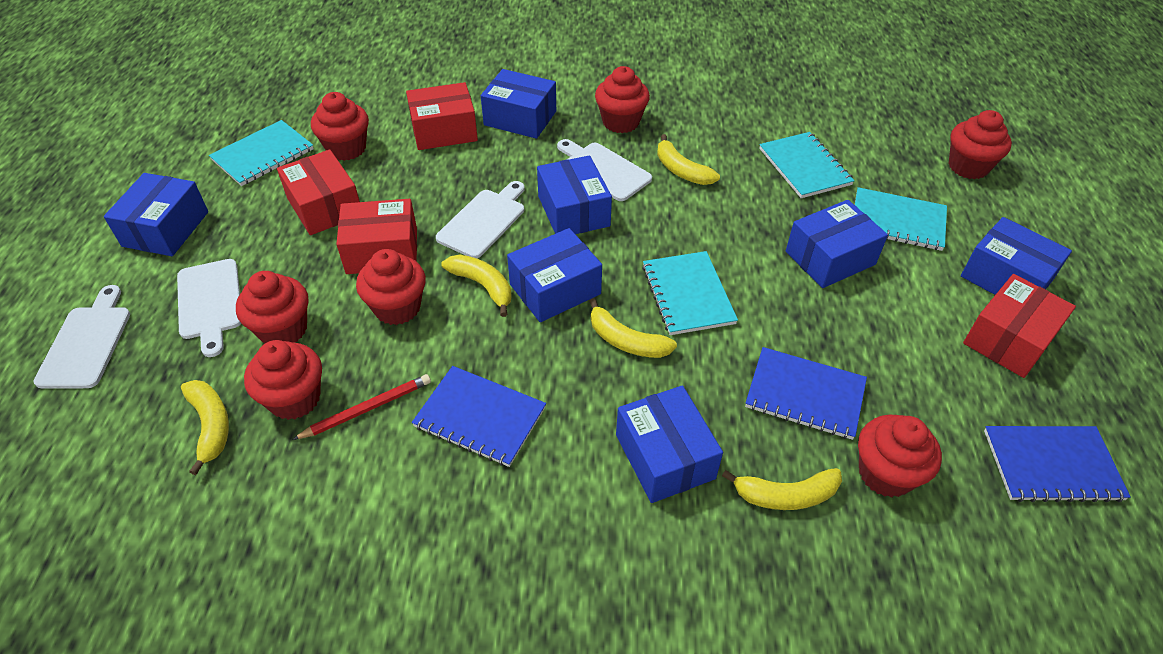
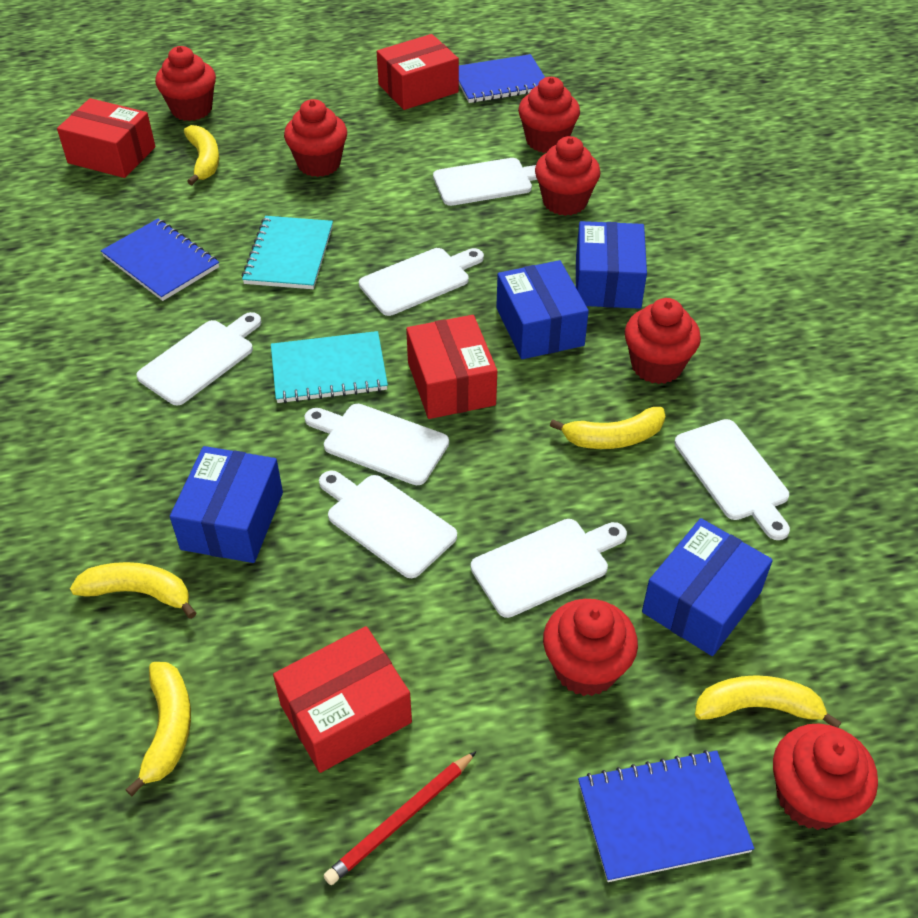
blue box: [104,173,208,256] [481,69,556,139] [507,228,602,322] [537,155,612,234] [616,386,723,503] [786,200,888,288] [961,217,1072,295] = 7 -> [170,446,283,563] [496,260,589,359] [576,221,647,309] [642,518,773,656] = 4
turquoise notebook: [209,120,314,186] [642,251,738,335] [759,132,855,198] [855,187,947,251] = 4 -> [242,216,333,289] [271,331,388,403] = 2
white cutting board: [33,285,130,388] [177,259,241,357] [436,181,525,258] [557,139,652,201] = 4 -> [136,312,261,405] [305,404,449,485] [319,470,457,578] [359,248,484,316] [433,158,537,206] [471,519,627,618] [674,419,790,540] = 7

